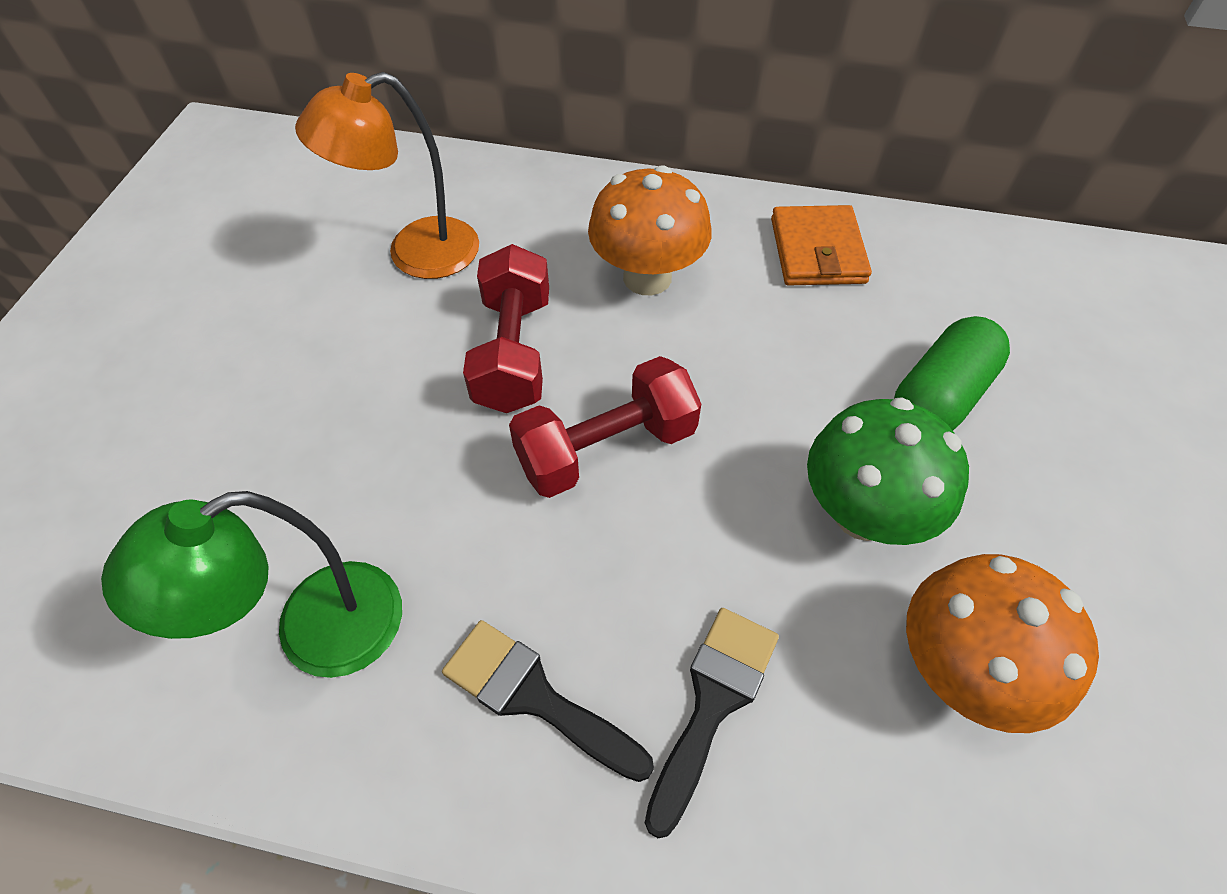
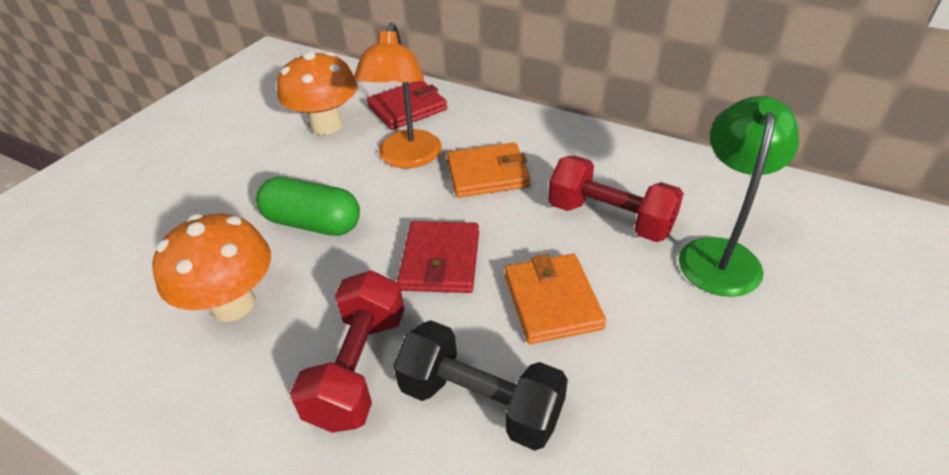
black brush: [442,620,654,782] [645,608,779,838] = 2 -> none = 0
black dumbbell: none = 0 -> [393,320,568,451] = 1
green mushroom: [807,398,969,545] = 1 -> none = 0
orange wallet: [771,205,872,286] = 1 -> [446,142,531,198] [505,254,606,344] = 2
red wallet: none = 0 -> [367,81,447,130] [397,221,479,293] = 2

